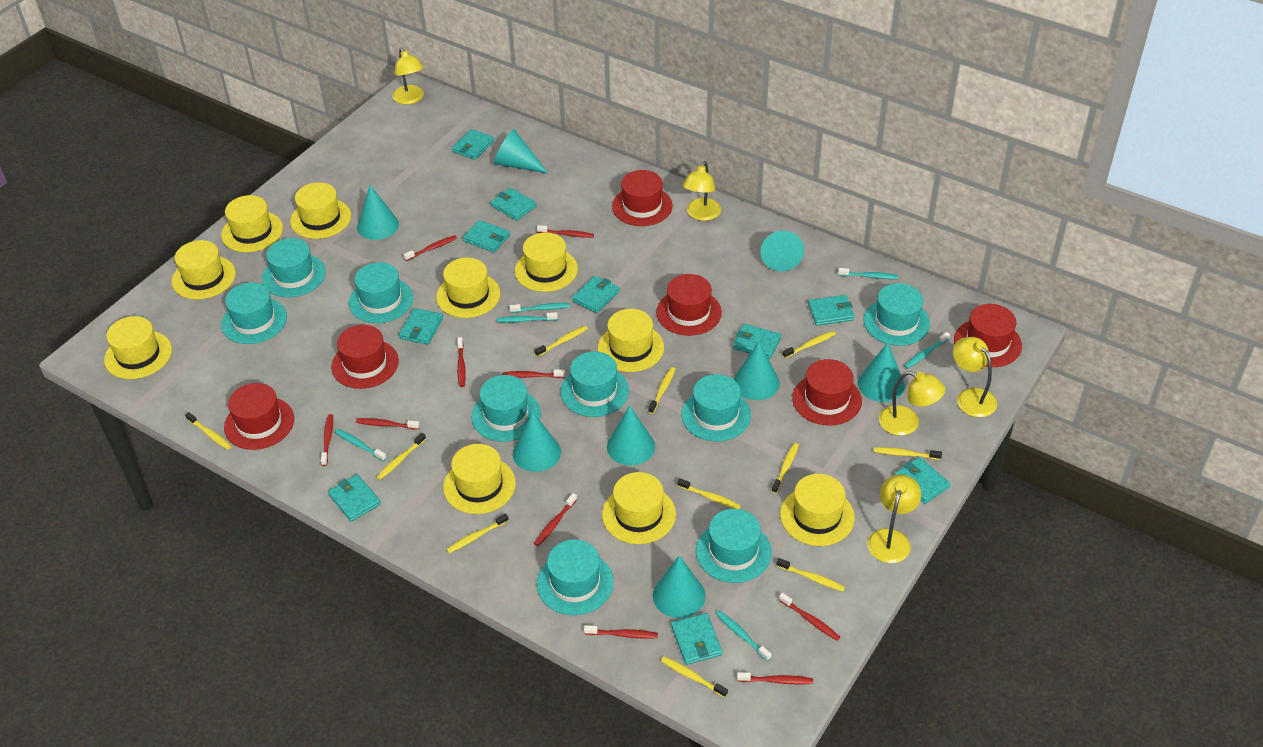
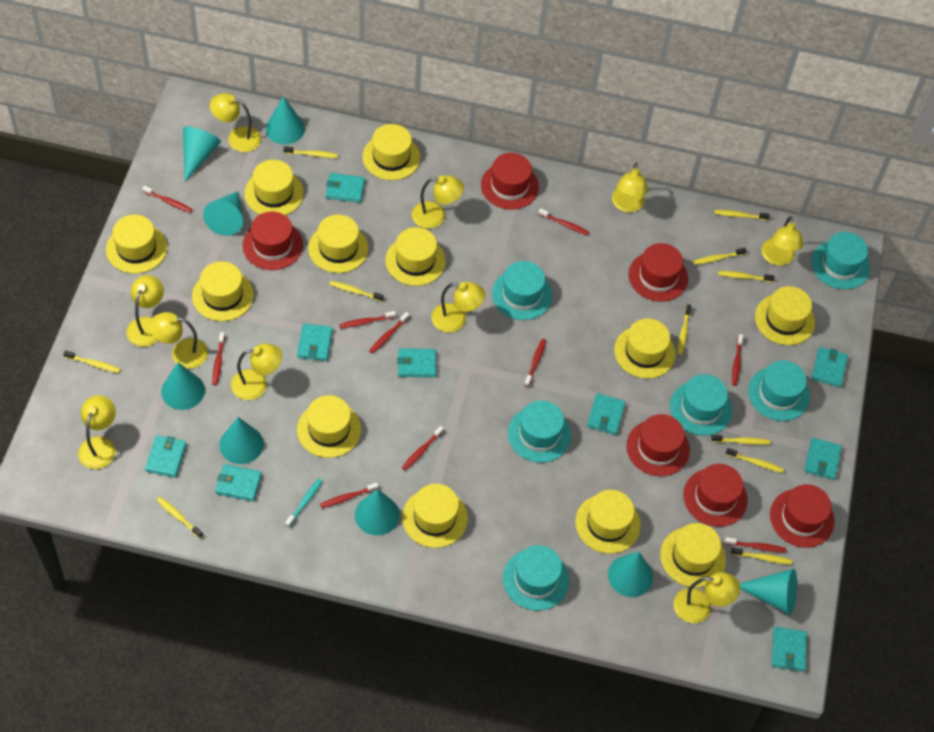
turquoise hat: [221,282,287,344] [262,238,326,297] [349,262,413,323] [471,375,541,442] [537,539,614,615] [561,351,629,417] [681,374,751,441] [696,509,772,583] [864,283,930,346] = 9 -> [492,261,552,320] [503,545,570,611] [508,400,571,463] [670,374,732,436] [748,360,810,421] [811,232,870,290] = 6
turquoise toothbrush: [335,429,387,461] [497,312,558,323] [509,303,570,313] [716,610,772,661] [838,268,898,279] [904,332,950,369] = 6 -> [285,478,323,527] = 1
turquoise wallet: [328,474,381,522] [399,308,443,344] [452,129,494,160] [463,220,510,253] [491,188,537,221] [572,276,620,313] [671,613,722,665] [733,324,781,359] [808,295,854,326] [895,457,950,504] = 10 -> [145,436,187,477] [215,464,262,501] [297,324,333,361] [326,173,365,203] [397,348,436,378] [587,393,626,435] [772,627,807,672] [804,438,842,480] [812,347,848,387] = 9
yellow hat: [104,316,172,379] [172,240,236,300] [221,195,283,252] [290,182,351,239] [436,258,501,318] [443,444,516,514] [515,232,578,292] [598,309,664,372] [602,472,676,544] [780,474,855,546] = 10 -> [106,215,167,274] [192,261,254,321] [244,160,304,215] [297,395,361,458] [308,215,369,273] [362,124,420,180] [385,227,446,286] [402,484,468,548] [575,490,641,554] [614,318,676,379] [660,523,726,588] [755,286,815,345] = 12
yellow lamp: [393,48,424,105] [683,161,721,221] [867,474,921,563] [879,371,945,436] [953,337,997,417] = 5 -> [78,395,116,469] [127,275,164,347] [150,312,208,369] [210,93,261,152] [231,343,282,400] [412,175,464,228] [431,282,485,333] [612,162,648,212] [674,572,740,623] [761,216,803,266] = 10

